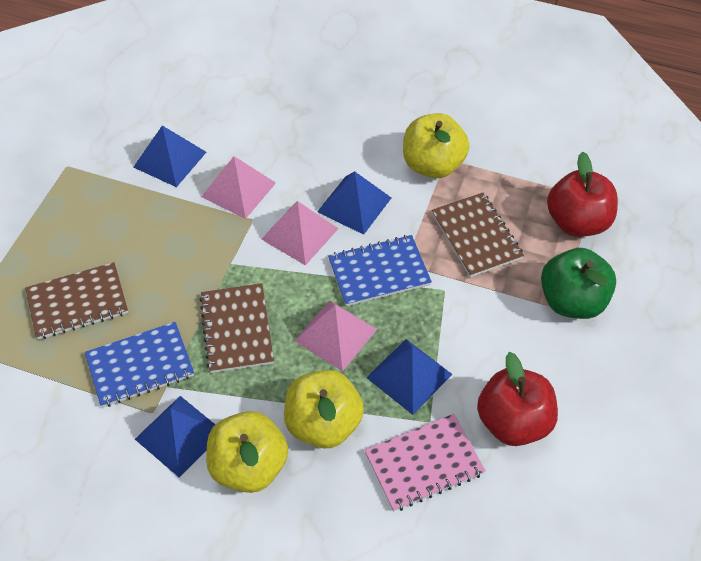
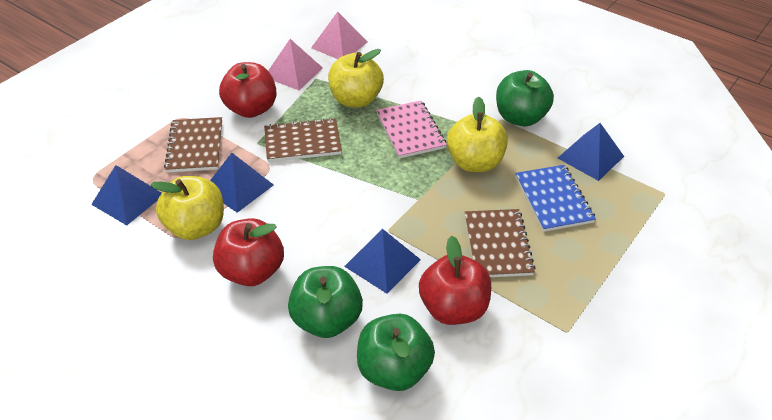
blue notebook: [85,322,194,408] [328,235,432,306] = 2 -> [515,165,596,232] = 1
green apple: [541,248,616,319] = 1 -> [288,266,363,338] [357,314,435,391] [496,70,554,126] = 3
pink pyramid: [201,156,276,219] [261,201,339,266] [295,300,377,372] = 3 -> [268,39,323,90] [311,12,367,59] = 2
red apple: [477,352,558,446] [547,152,618,237] = 2 -> [213,218,284,286] [219,62,276,118] [419,236,491,325] = 3

